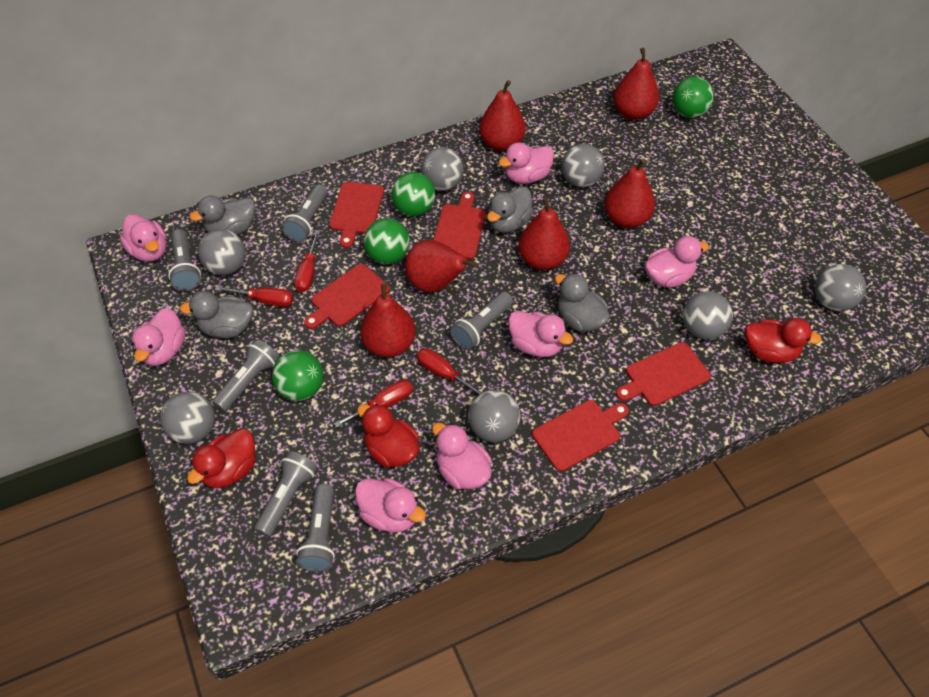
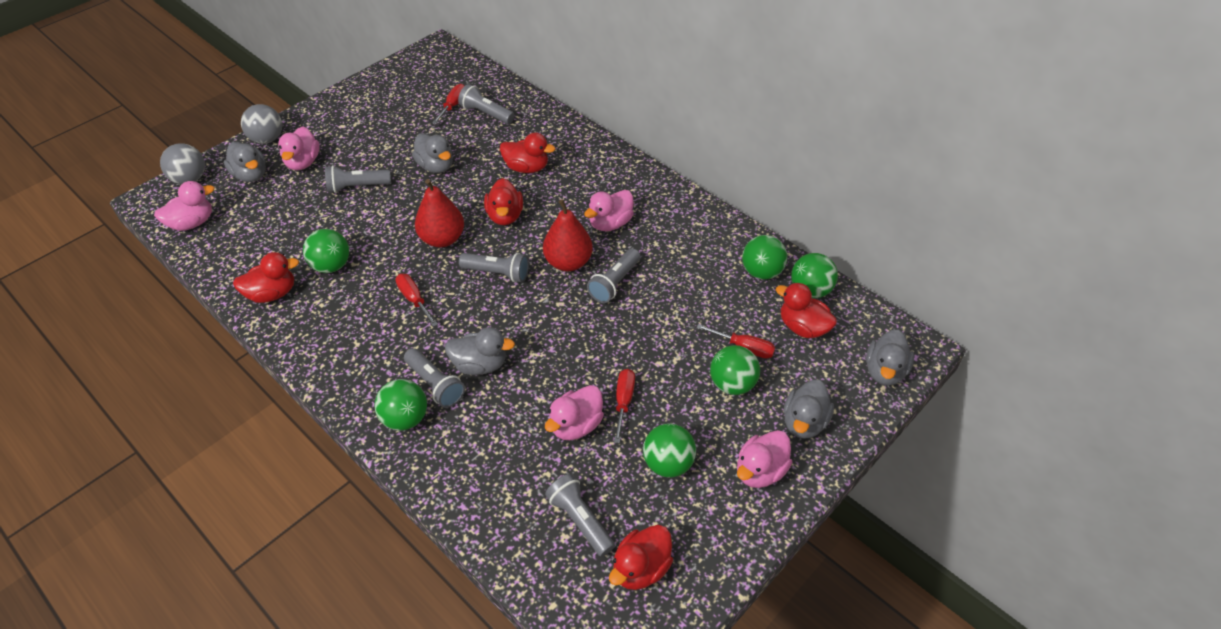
green ball: [272,350,323,401] [364,218,410,264] [392,172,435,216] [673,77,714,118] = 4 -> [303,229,349,273] [374,379,427,431] [643,424,696,478] [710,345,760,395] [742,235,787,280] [791,253,838,298] = 6
grey ball: [160,392,215,444] [198,229,246,275] [421,147,464,191] [468,390,520,442] [561,144,604,187] [683,291,733,339] [815,264,866,311] = 7 -> [160,143,205,184] [241,104,282,144] = 2
grey duck: [180,291,253,338] [190,196,255,235] [487,186,534,233] [555,273,610,332] = 4 -> [224,142,266,182] [412,133,453,173] [445,327,515,375] [784,380,834,439] [866,330,914,386] = 5
pink duck: [120,214,166,262] [132,308,186,366] [355,478,426,533] [432,423,492,489] [499,142,554,184] [508,311,573,357] [645,236,709,288] = 7 -> [154,181,215,231] [278,126,320,170] [545,385,604,440] [584,190,634,231] [737,430,792,488] = 5
red cutting board: [304,264,390,329] [329,182,384,248] [433,192,486,259] [532,400,629,471] [616,342,711,406] = 5 -> none = 0
red duck: [187,429,256,488] [357,404,419,468] [745,318,822,363] = 3 -> [233,252,299,303] [484,178,523,225] [500,132,555,173] [609,525,673,590] [776,283,837,338] = 5
red pear: [360,283,416,357] [405,240,477,293] [479,80,526,151] [518,197,570,270] [605,158,655,228] [614,48,659,120] = 6 -> [415,179,464,248] [543,199,593,271] = 2

